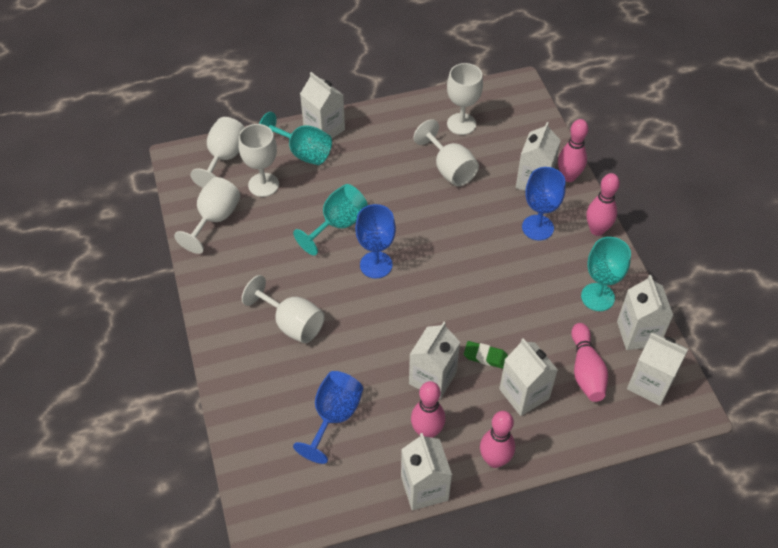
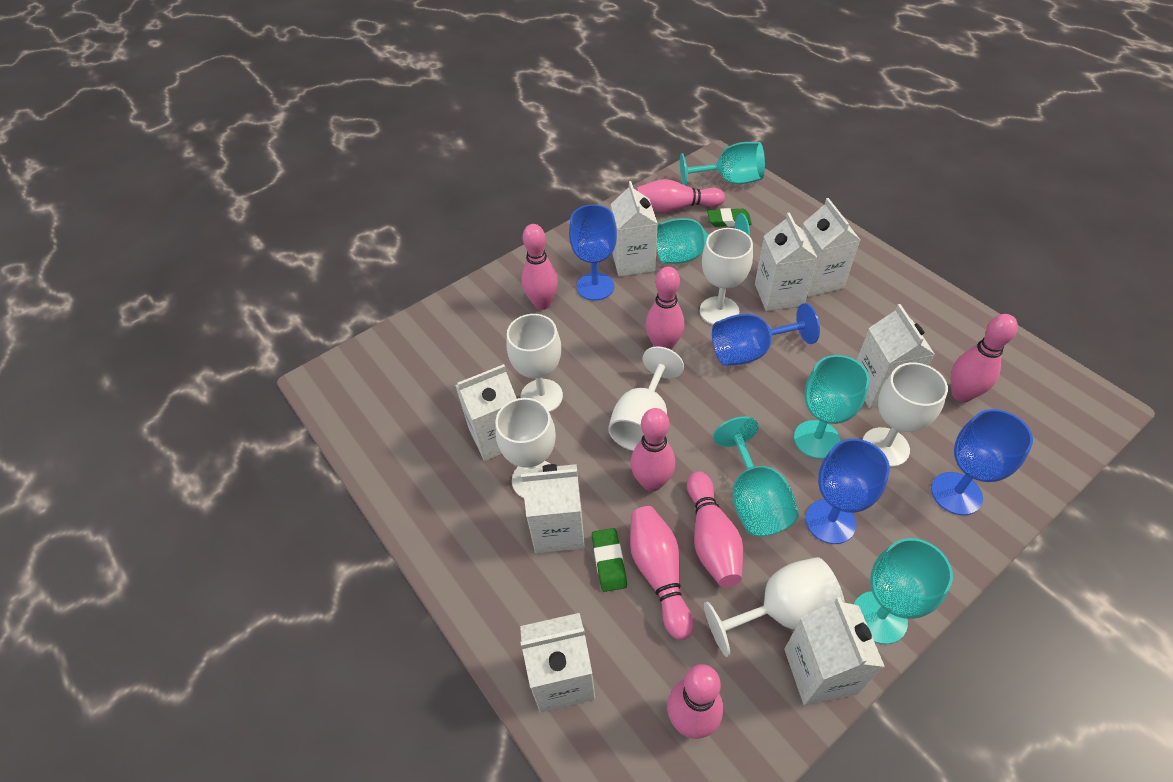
blue goblet: [293,371,363,464] [355,204,396,278] [522,167,565,241] = 3 -> [569,205,617,300] [712,303,820,366] [806,439,890,544] [931,409,1033,515] = 4
green eraser: [464,341,508,369] = 1 -> [592,528,627,592] [707,208,752,227] = 2
pink bowling pin: [411,381,445,438] [480,411,515,468] [558,119,589,182] [571,323,608,402] [587,173,620,236] = 5 -> [522,224,558,310] [630,506,693,640] [631,408,675,492] [636,179,725,213] [645,266,684,350] [667,664,723,739] [687,471,743,587] [951,314,1018,402] = 8
turquoise goblet: [259,112,332,165] [293,184,368,256] [581,237,631,311] = 3 -> [657,213,750,264] [680,142,765,186] [713,417,799,536] [794,355,869,459] [854,538,953,644] = 5
white carton: [300,72,345,138] [401,433,452,511] [409,322,460,399] [499,338,558,416] [516,122,561,191] [617,275,673,350] [627,332,688,405] = 7 -> [455,364,517,461] [520,613,595,712] [521,464,585,553] [611,181,658,277] [755,213,818,311] [784,597,885,705] [802,198,860,297] [856,304,935,408] = 8

